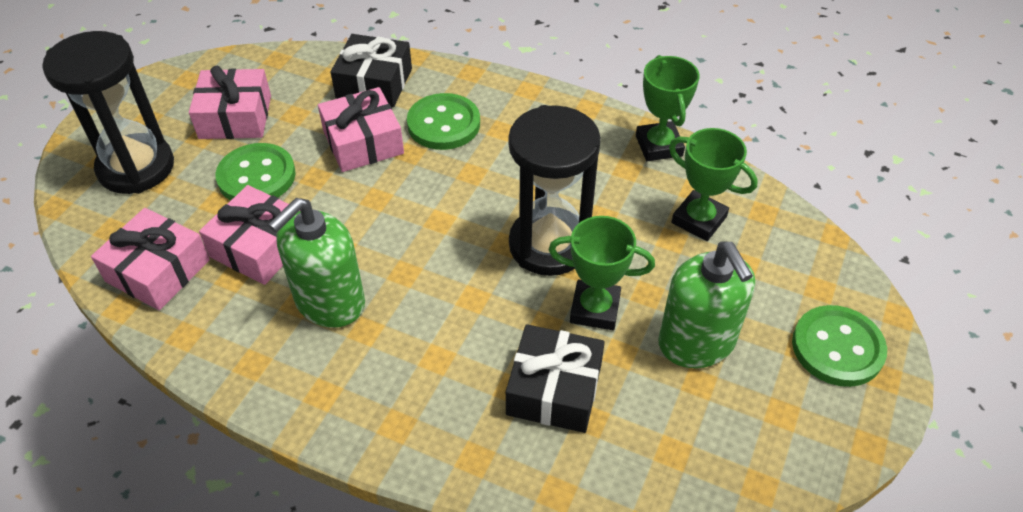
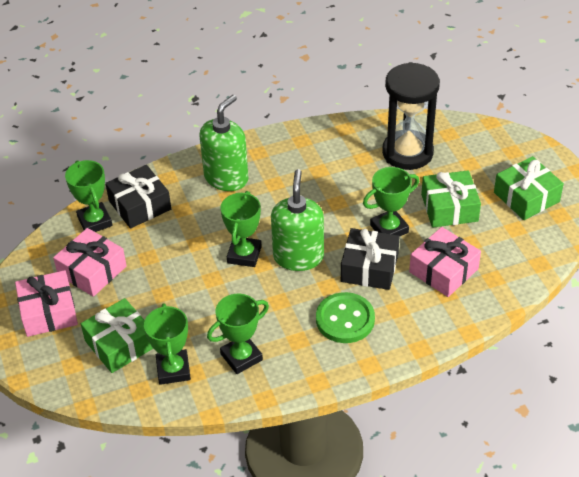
black hourglass: [42,31,174,194] [508,105,601,276] = 2 -> [382,62,440,170] = 1
green button: [215,143,296,201] [407,93,480,150] [792,305,887,387] = 3 -> [316,292,375,343] = 1
green gift: none = 0 -> [81,298,153,373] [421,170,481,228] [494,156,564,220] = 3
green trophy: [549,216,655,330] [636,55,699,161] [669,128,758,241] = 3 -> [65,160,113,232] [144,303,191,385] [207,294,269,374] [220,191,262,267] [363,167,419,237] = 5
pink gift: [91,208,210,310] [189,66,271,139] [199,185,300,285] [318,87,404,172] = 4 -> [15,270,78,337] [53,228,127,297] [409,227,481,297] = 3

